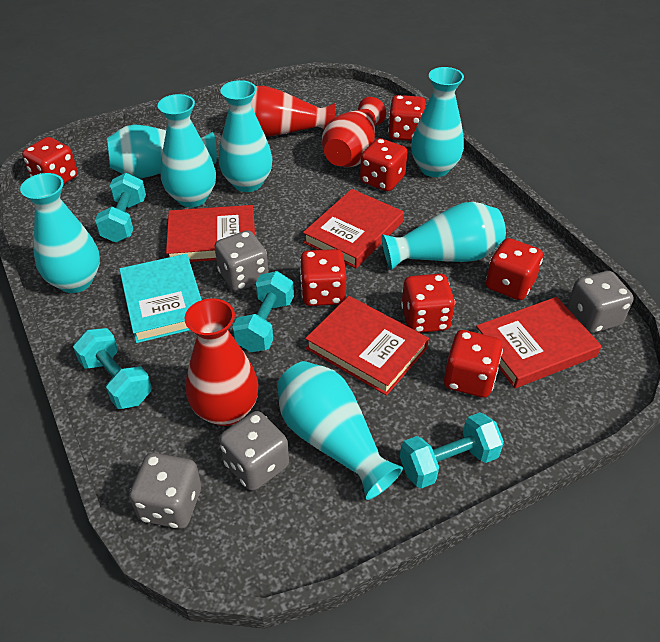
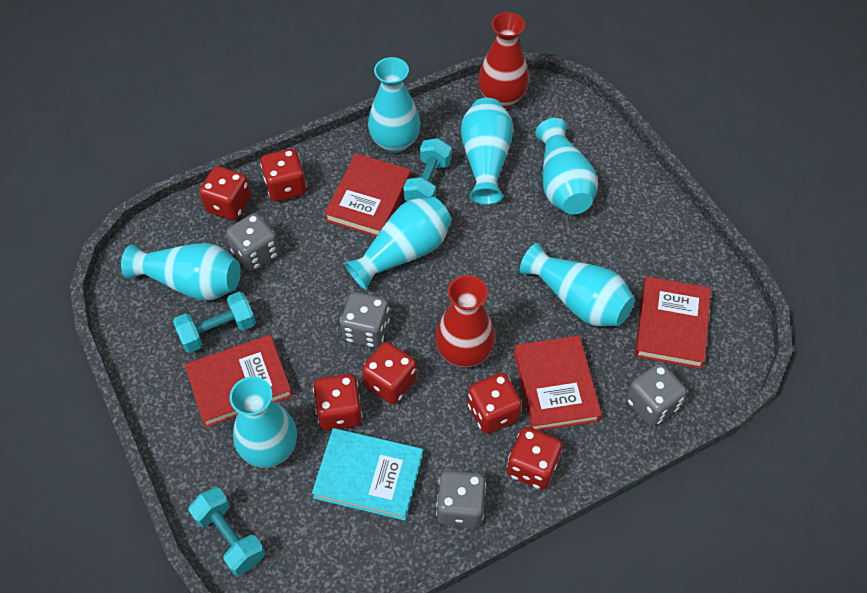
red dice: [22,137,78,185] [300,249,346,306] [360,138,407,191] [388,95,426,141] [401,274,455,333] [444,330,503,398] [486,238,543,300] = 7 -> [199,166,251,220] [260,149,307,202] [313,374,363,431] [362,342,417,404] [468,373,522,434] [507,427,562,490] = 6
red vase: [184,298,259,426] [251,86,335,137] [322,97,386,167] = 3 -> [435,275,495,368] [478,12,529,108] = 2
turquoise dumbbell: [73,328,152,409] [95,173,146,243] [232,271,294,352] [400,412,504,488] = 4 -> [173,292,256,353] [188,487,265,576] [403,138,452,201] = 3

